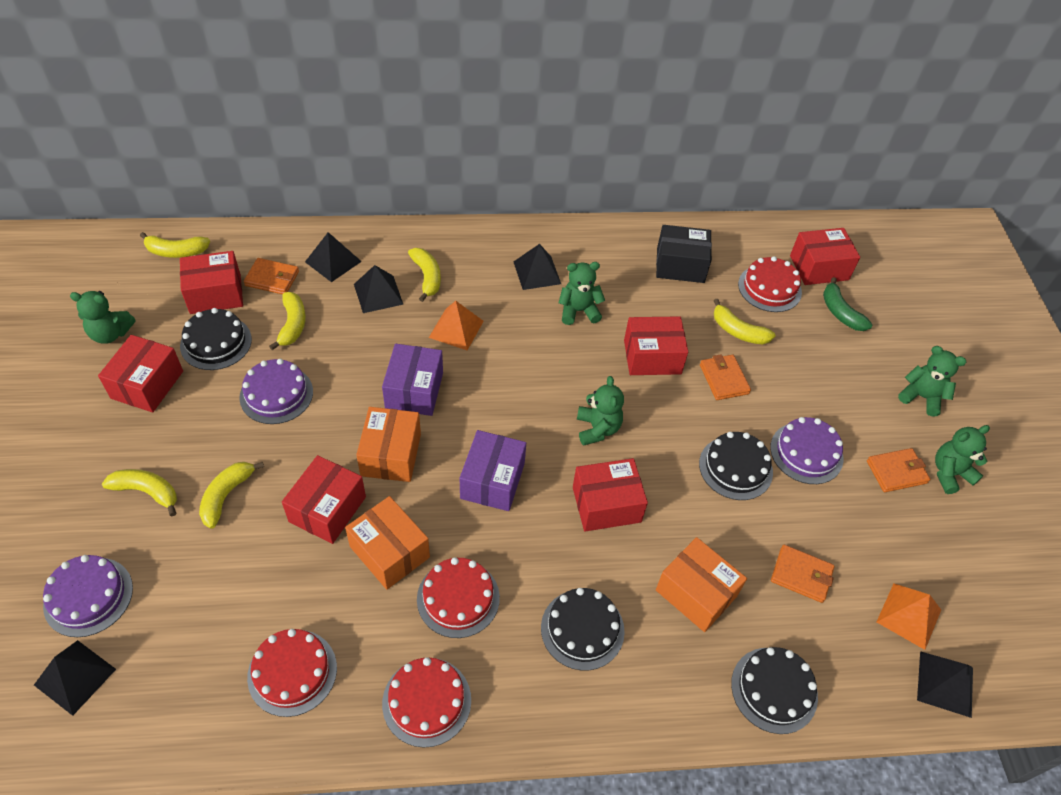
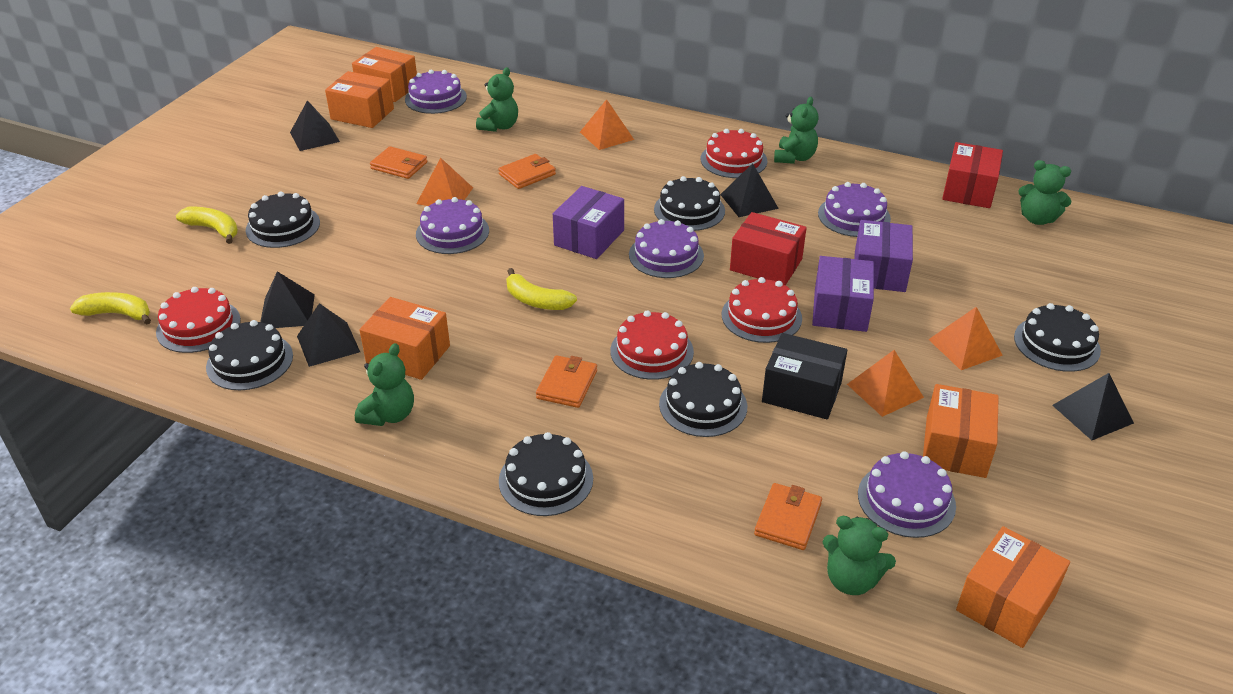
black cake: [180,308,252,370] [541,588,625,670] [699,432,773,500] [731,647,818,734] = 4 -> [206,320,293,390] [246,191,320,248] [499,432,593,516] [654,176,725,231] [659,362,747,437] [1014,303,1101,372] = 6
green banana: [823,277,872,331] = 1 -> none = 0
orange box: [345,496,430,590] [356,407,421,482] [656,537,747,632] = 3 -> [325,71,394,128] [352,47,417,102] [359,297,450,380] [923,384,999,478] [956,526,1070,648] = 5
orange pyramid: [429,301,484,350] [877,584,941,650] = 2 -> [417,157,473,206] [580,99,634,150] [847,350,924,417] [928,307,1003,370] = 4
purple box: [382,344,443,416] [460,430,526,511] = 2 -> [553,186,624,259] [812,256,874,332] [854,220,913,292] = 3
purple cake: [43,555,133,637] [239,359,313,424] [770,417,843,484] = 3 -> [405,70,467,114] [416,197,489,254] [629,219,704,278] [818,182,891,237] [858,451,956,538] = 5
red box: [98,335,183,412] [180,251,243,314] [282,455,366,544] [573,458,648,531] [624,316,688,375] [790,228,860,285] = 6 -> [730,212,807,286] [942,142,1003,208] = 2
yellow banana: [102,469,177,516] [140,232,210,258] [199,462,264,529] [269,292,306,350] [408,248,441,302] [714,299,775,344] = 6 -> [70,292,151,325] [176,207,238,244] [506,268,577,310] = 3

